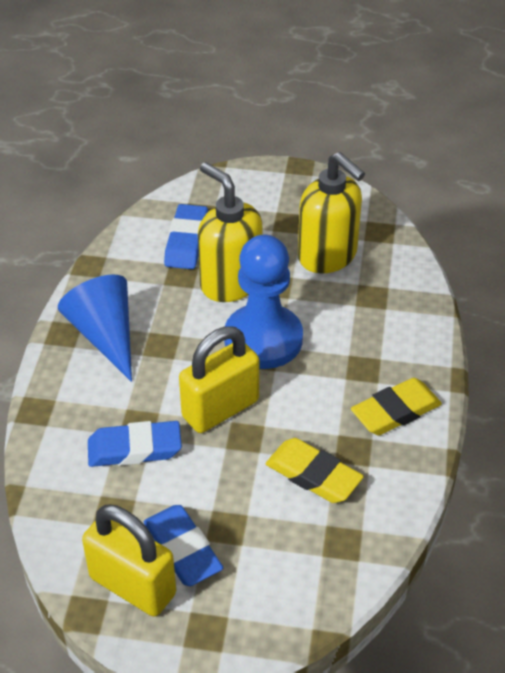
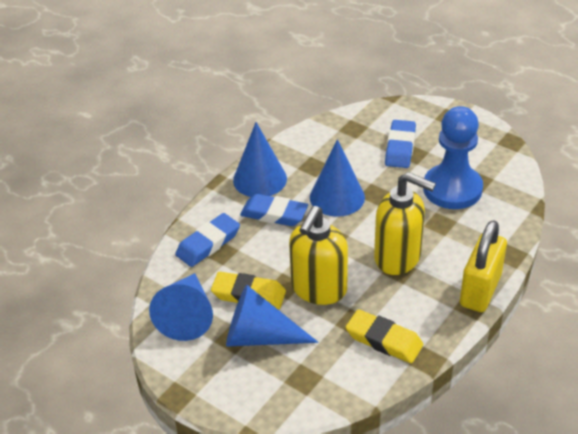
blue cone: [58,274,132,382] = 1 -> [149,273,213,341] [226,285,319,347] [233,122,287,197] [310,139,365,217] = 4
yellow padlock: [82,504,176,617] [179,326,259,433] = 2 -> [460,220,507,312] = 1

